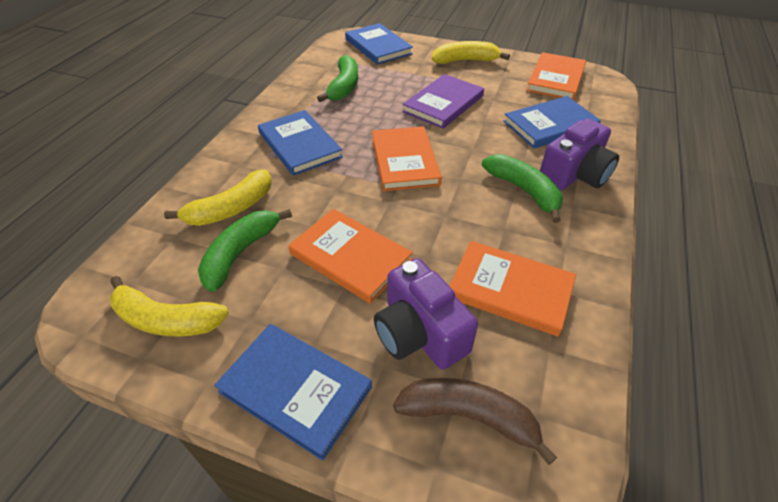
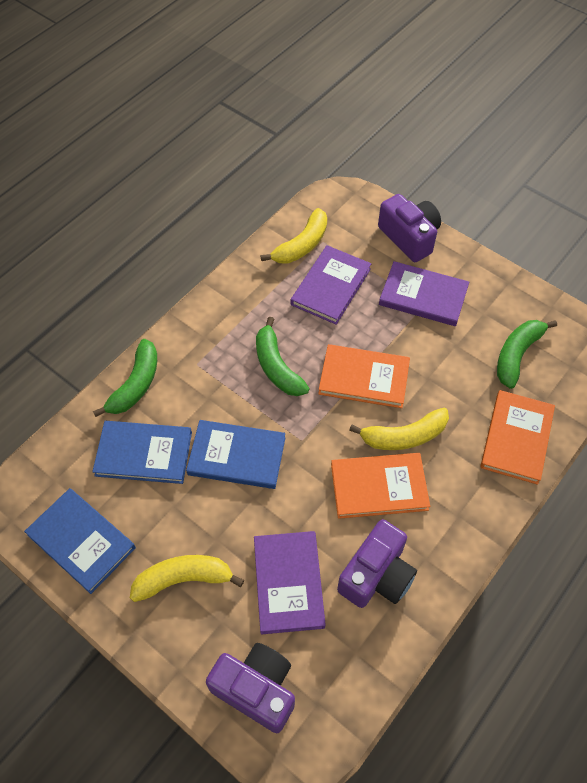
blue book: [214,324,372,461] [258,110,343,176] [345,23,413,65] [503,96,601,148] = 4 -> [24,488,136,594] [92,421,192,484] [186,420,285,489] = 3
brown banana: [393,378,557,465] = 1 -> none = 0
orange book: [288,209,413,304] [372,126,442,191] [450,241,576,336] [526,52,586,100] = 4 -> [318,344,410,408] [331,453,430,519] [480,390,555,485] = 3
purple book: [402,74,484,129] = 1 -> [254,531,326,634] [291,245,371,325] [379,261,469,326] = 3
purple camera: [374,258,478,369] [540,119,619,190] = 2 -> [206,643,295,733] [337,519,417,608] [378,194,441,262] = 3

